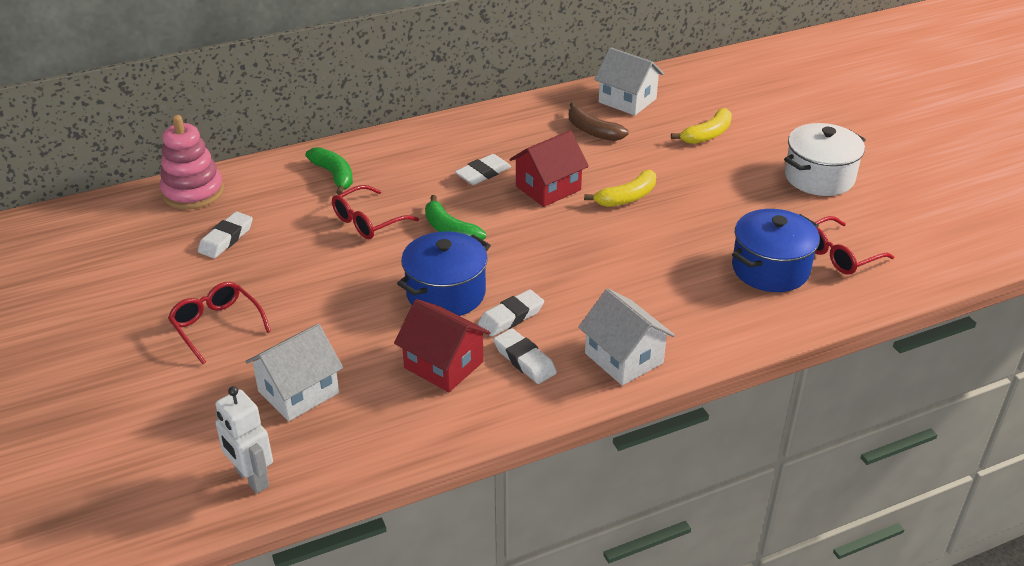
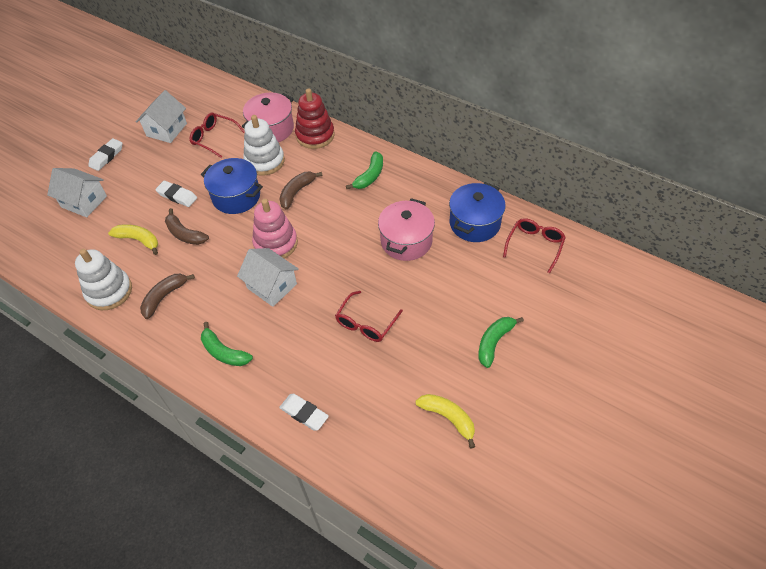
brown banana: [569,102,629,141] = 1 -> [140,274,195,319] [165,208,209,245] [279,172,322,209] = 3
green banana: [305,147,353,195] [425,195,486,240] = 2 -> [201,322,253,366] [346,151,383,189] [478,317,524,368] = 3
pink pot: none = 0 -> [242,93,294,142] [378,198,435,261] = 2
red house: [394,299,491,392] [509,130,589,207] = 2 -> none = 0
red stacking toy: none = 0 -> [295,88,335,149] = 1
white eraser: [198,212,253,258] [455,154,511,185] [478,289,544,337] [494,328,557,384] = 4 -> [88,138,122,171] [155,181,197,207] [279,394,329,431] = 3
white pot: [784,123,866,196] = 1 -> none = 0
white robot: [215,386,273,494] = 1 -> none = 0
white stacking toy: none = 0 -> [75,249,132,310] [243,115,285,176] = 2

